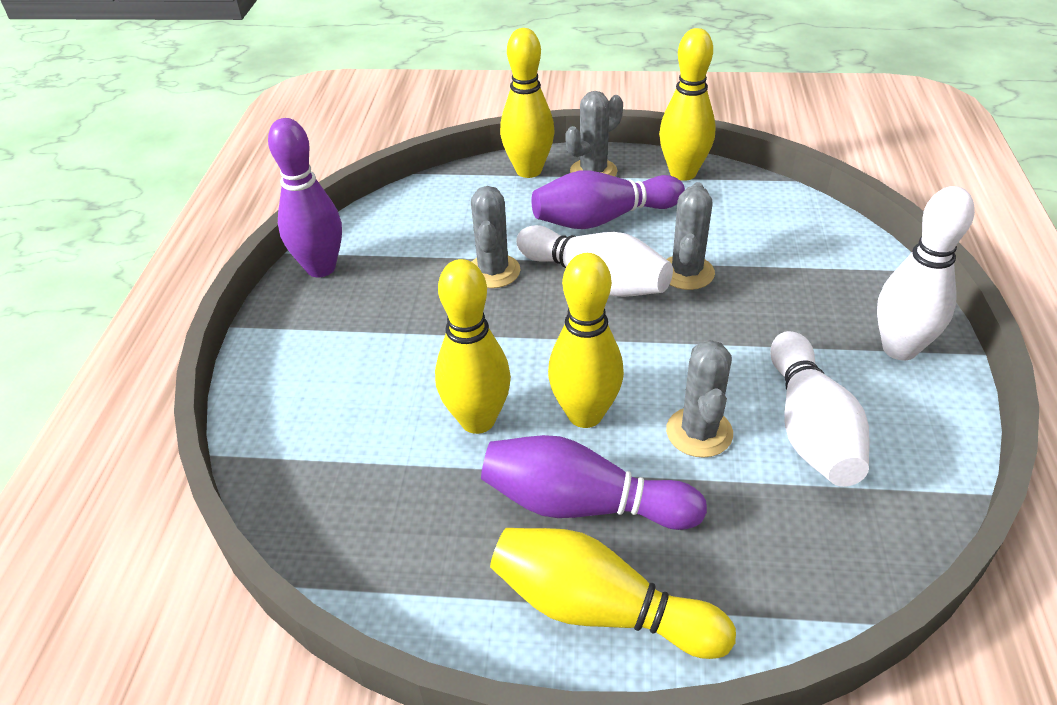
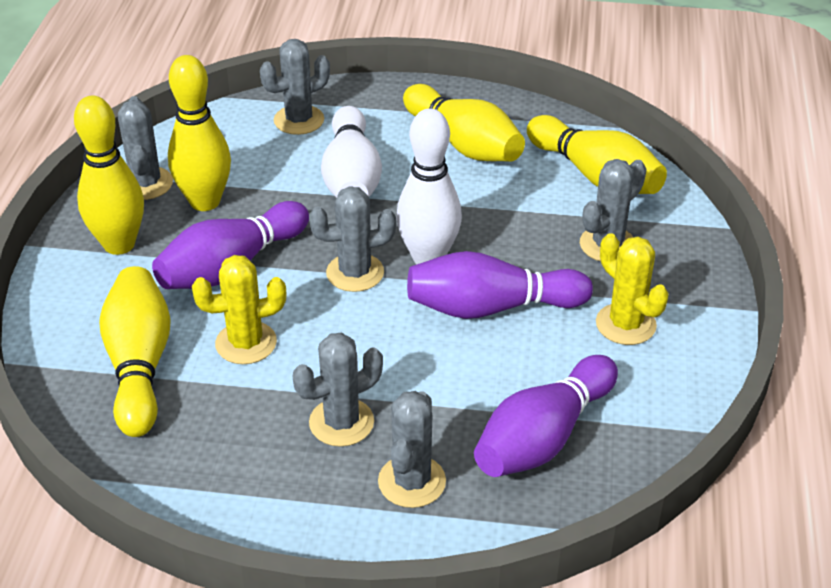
grey cactus: [471,186,521,288] [565,91,623,176] [666,340,733,458] [667,182,715,290] = 4 -> [118,96,173,200] [260,39,330,135] [292,333,383,447] [309,186,396,292] [378,391,446,508] [580,159,646,261] = 6
white bowling pin: [516,225,673,297] [770,331,870,487] [877,186,975,361] = 3 -> [321,106,382,198] [396,109,462,265] = 2
yellow cactus: none = 0 -> [192,255,286,364] [596,233,669,345] = 2

